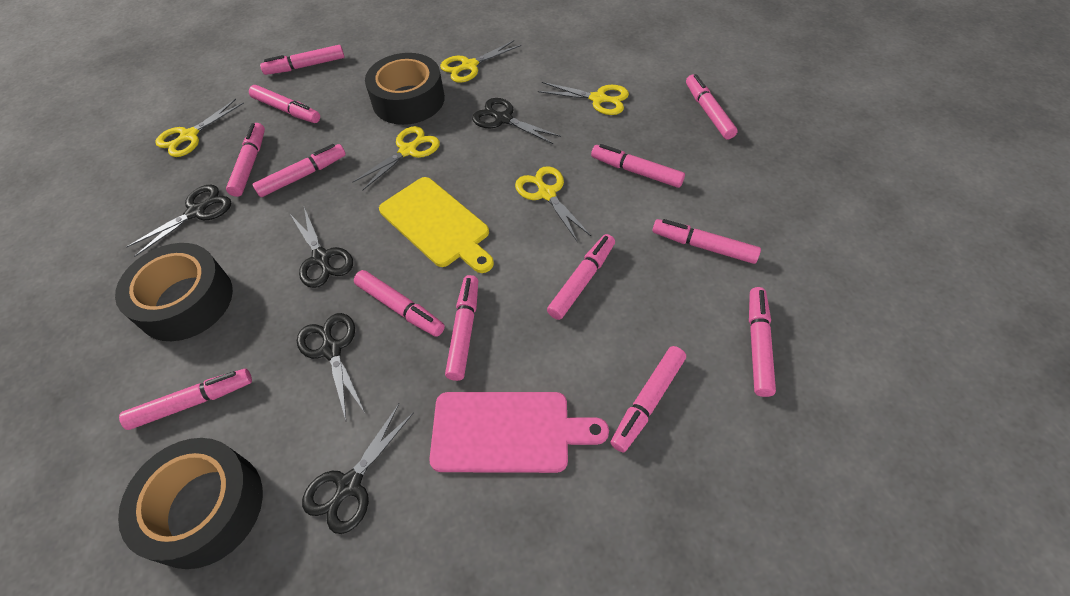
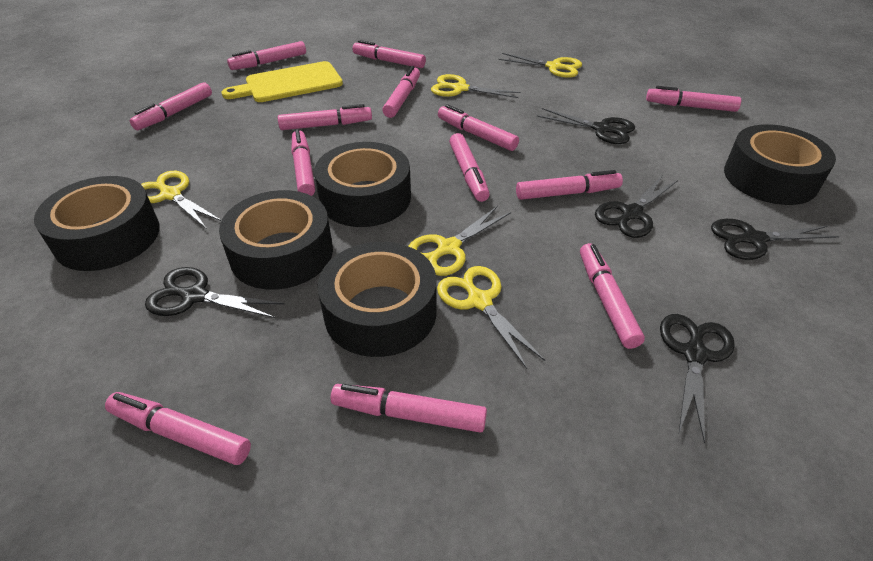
black tape: [115,243,233,341] [118,438,263,569] [365,53,445,125] = 3 -> [34,176,160,271] [219,190,333,290] [314,142,411,227] [318,242,436,357] [724,124,836,205] = 5
pink cutting board: [429,392,609,473] = 1 -> none = 0

